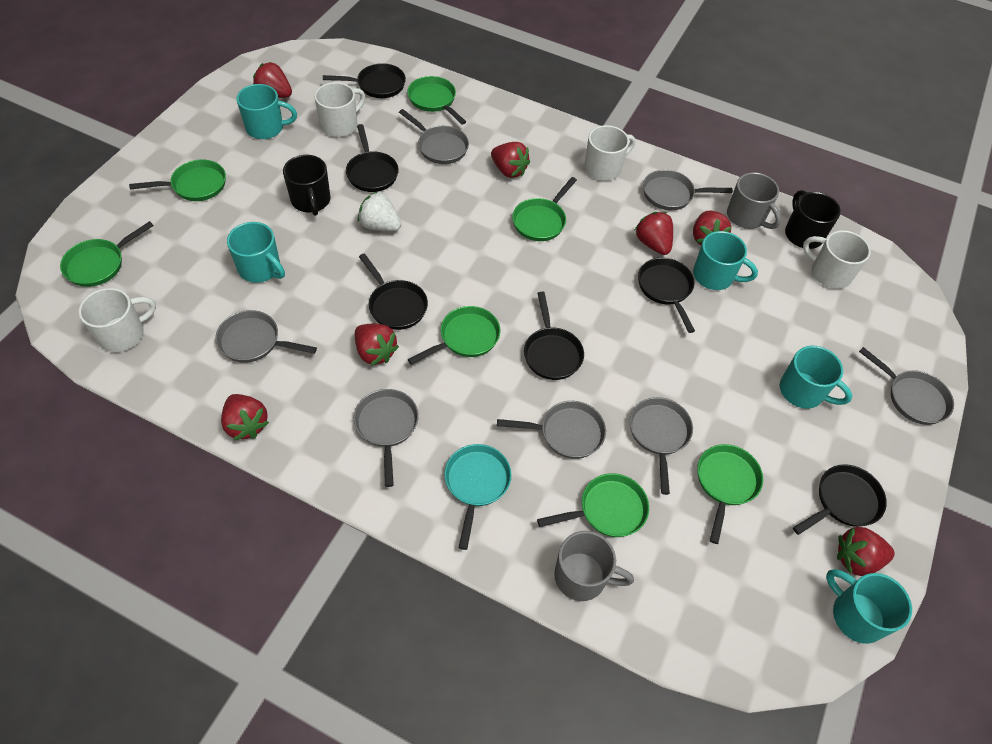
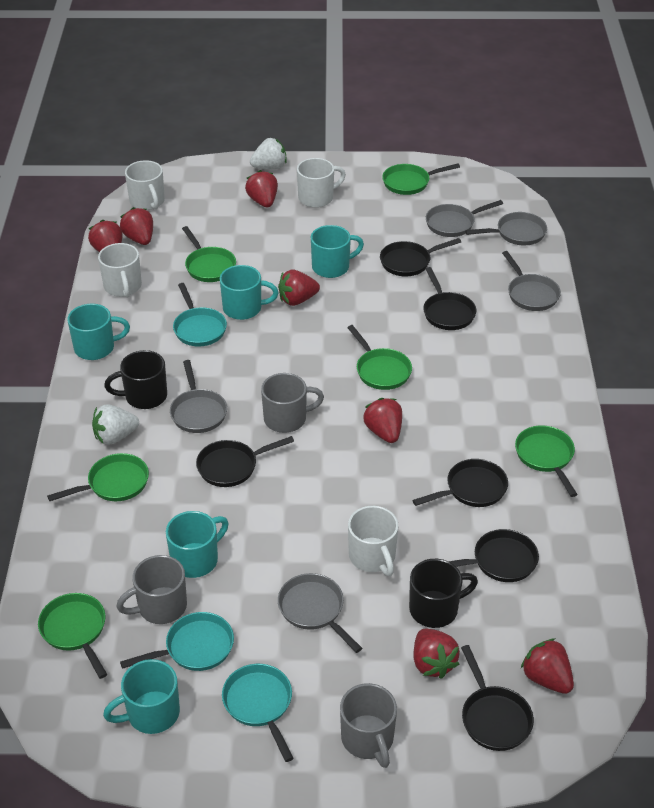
green pan: [60,221,154,287] [129,159,226,201] [407,76,466,125] [408,306,500,365] [512,177,577,241] [537,473,649,537] [697,444,763,544] = 7 -> [38,593,107,679] [47,453,149,501] [182,226,236,282] [347,325,412,390] [382,164,460,195] [515,425,578,497] = 6
grey mug: [554,531,634,601] [727,172,781,229] = 2 -> [116,555,187,624] [261,373,324,433] [340,683,397,768] = 3
grey pan: [215,310,317,363] [354,389,419,487] [399,109,469,164] [497,401,606,459] [630,397,693,495] [643,170,733,210] [859,347,954,425] = 7 -> [170,360,227,433] [278,573,362,653] [426,200,503,237] [465,212,547,245] [502,251,561,311] = 5
turquoise pan: [444,444,512,550] = 1 -> [120,612,234,671] [173,283,227,347] [222,664,294,762] = 3
white strawberry: [358,191,401,231] = 1 -> [92,404,139,445] [250,138,287,169] = 2

